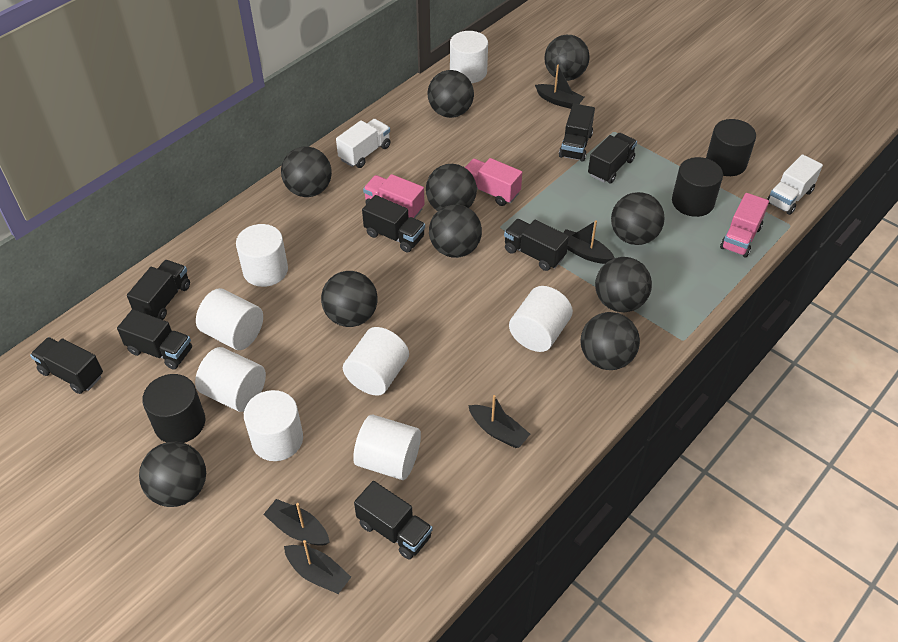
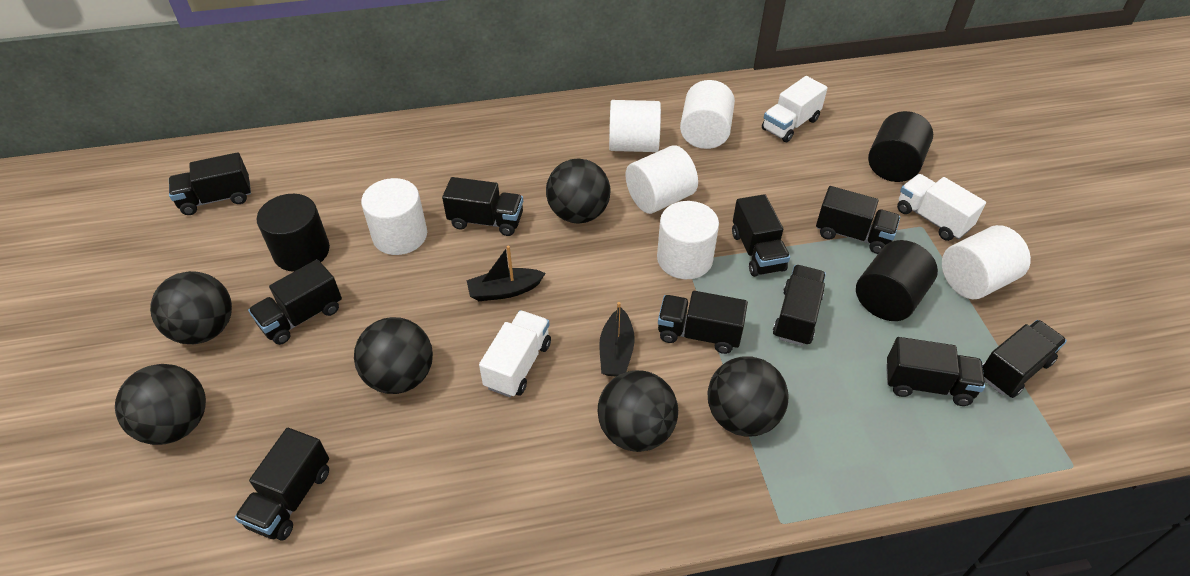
black ball: [139,442,206,507] [281,147,332,197] [321,271,378,327] [426,164,477,211] [428,70,474,118] [429,204,482,258] [544,35,590,81] [581,312,640,370] [595,257,652,312] [611,192,665,245] = 10 -> [115,364,206,445] [150,271,232,344] [354,317,433,394] [546,158,611,224] [598,370,678,452] [708,356,788,437] = 6
black boat: [263,499,330,546] [284,540,351,594] [468,395,530,448] [535,64,584,109] [563,220,614,264] = 5 -> [467,246,546,301] [599,302,635,377] = 2
black truck: [30,337,103,394] [117,309,192,370] [127,260,190,320] [354,481,433,560] [362,195,425,252] [504,219,569,271] [559,104,595,162] [588,133,637,183] = 8 -> [169,152,251,215] [235,428,329,541] [248,259,342,345] [442,177,523,236] [658,291,748,354] [732,194,790,277] [773,265,826,346] [816,186,900,254] [886,337,985,406] [983,320,1067,398] = 10
pink truck: [363,174,424,218] [465,158,522,206] [720,193,769,257] = 3 -> none = 0
white cylinder: [195,347,266,412] [196,288,263,350] [236,224,288,287] [244,390,303,461] [343,327,409,396] [353,415,421,480] [450,31,488,83] [509,286,573,352] = 8 -> [361,178,427,255] [609,100,661,152] [625,145,698,214] [657,201,719,279] [680,80,735,149] [942,225,1031,299] = 6
white truck: [336,119,391,168] [767,154,823,215] = 2 -> [479,310,551,397] [762,76,828,142] [897,174,986,241] = 3

